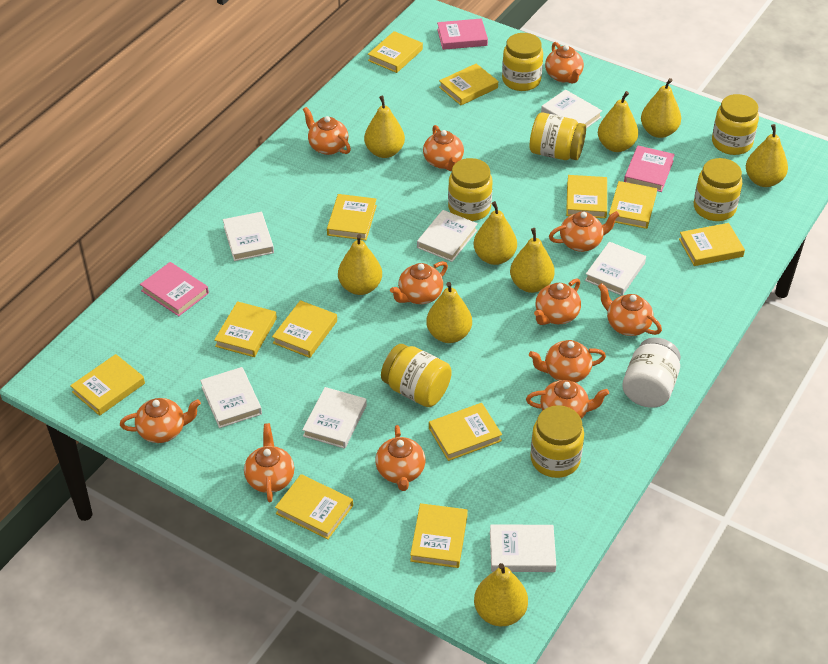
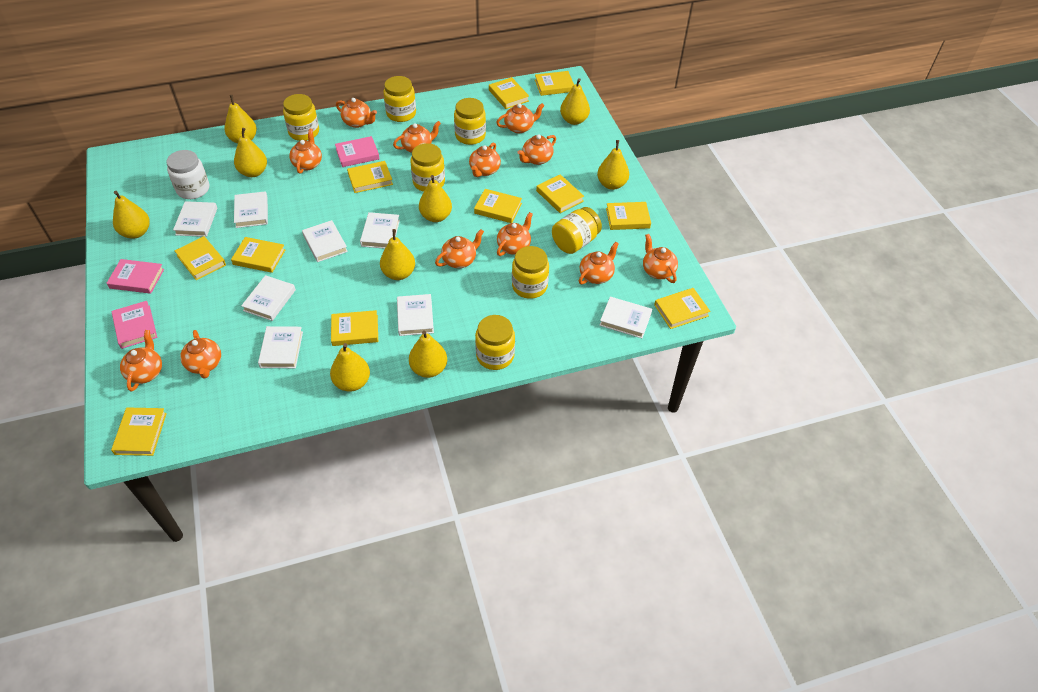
white book: [200,367,262,428] [223,212,274,261] [302,387,367,449] [417,210,478,262] [490,525,556,572] [541,90,602,128] [585,242,646,296] = 7 -> [173,201,217,237] [234,191,268,228] [241,275,296,321] [258,326,303,368] [302,220,348,262] [360,212,400,249] [397,294,434,336] [599,297,652,338] = 8
yellow book: [70,354,145,416] [214,301,277,357] [272,300,337,358] [275,474,353,540] [327,194,377,240] [368,31,423,73] [410,503,468,568] [429,403,502,461] [439,64,498,105] [566,175,607,218] [609,181,657,229] [679,223,745,266] = 12 -> [111,407,167,456] [175,236,226,280] [231,237,285,273] [331,310,378,346] [347,161,393,193] [474,189,522,223] [489,77,529,109] [535,71,574,96] [536,174,584,213] [606,202,651,230] [654,288,710,329] = 11

